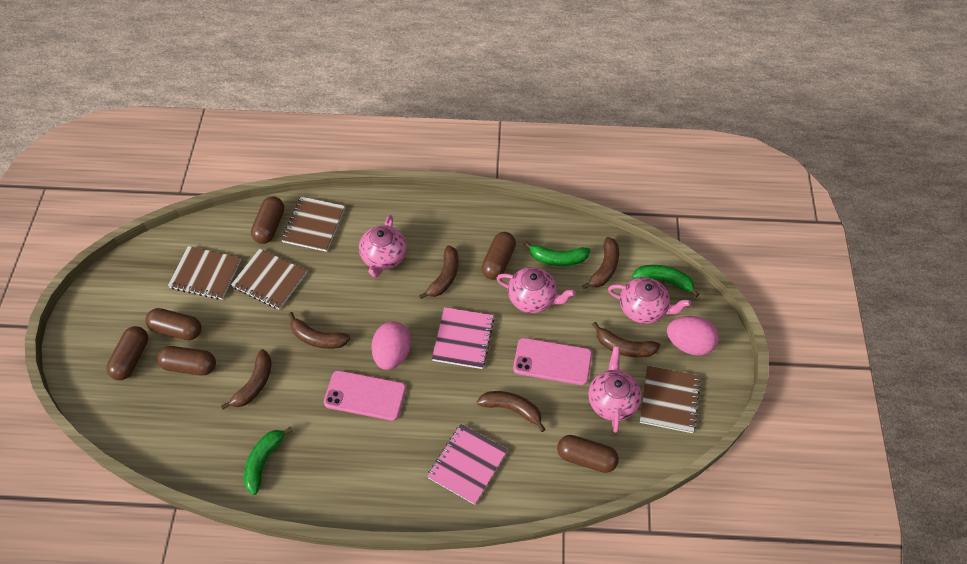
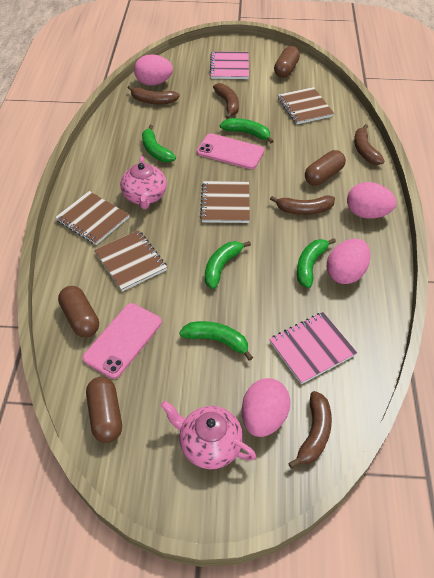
brown banana: [221,349,272,409] [288,312,351,349] [419,245,459,299] [477,391,546,432] [582,237,619,289] [592,322,660,358] = 6 -> [128,85,180,104] [213,83,239,119] [270,195,335,215] [288,391,332,469] [354,124,385,165] = 5
brown capsule: [106,326,148,380] [145,308,201,340] [157,346,216,375] [251,196,284,244] [481,232,516,280] [557,435,619,473] = 6 -> [58,286,99,337] [86,377,122,443] [274,46,300,78] [305,150,346,186] = 4
green banana: [244,427,293,495] [524,241,590,266] [632,265,699,297] = 3 -> [142,125,176,162] [179,321,253,361] [205,241,251,289] [220,118,273,143] [297,238,336,288] = 5
pink egg: [371,321,411,370] [667,316,719,356] = 2 -> [134,54,173,86] [242,378,291,437] [327,239,371,284] [347,182,397,219] = 4
pink teapot: [359,215,407,277] [497,267,576,313] [588,346,642,433] [608,277,691,324] = 4 -> [120,156,167,209] [161,401,256,469] = 2

